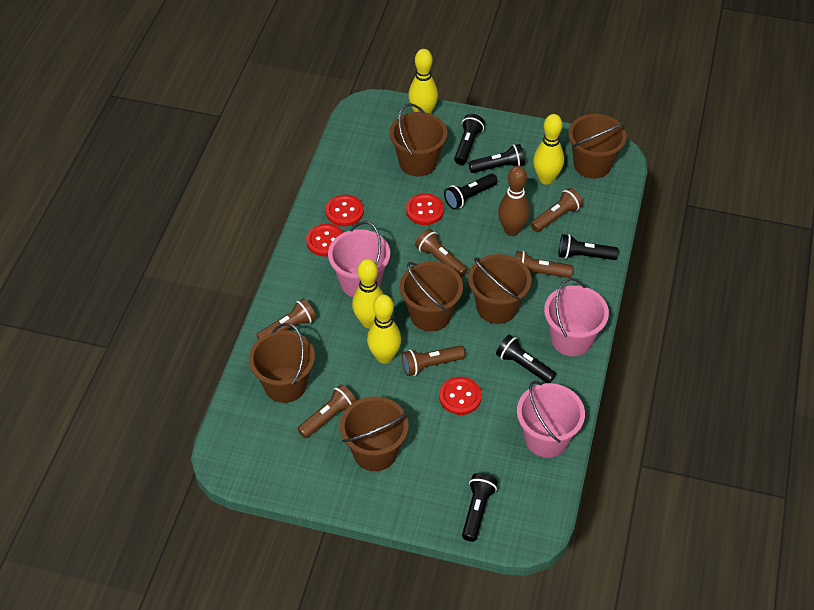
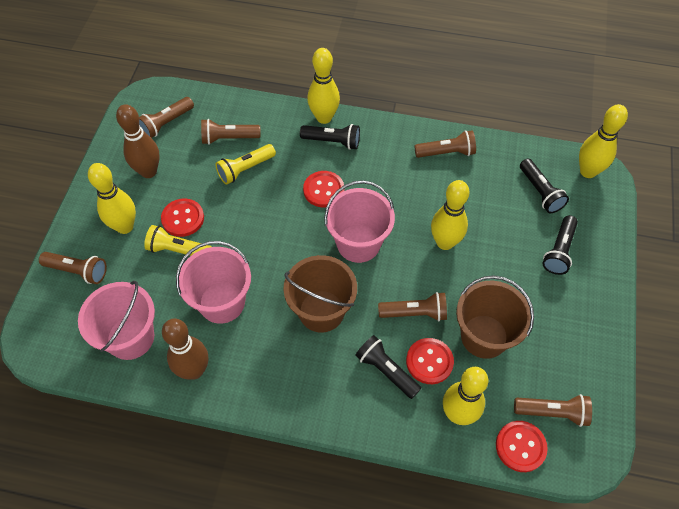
black flashlight: [444,174,498,209] [454,114,485,165] [462,473,498,542] [468,144,525,173] [496,334,556,383] [559,234,618,260] = 6 -> [300,124,360,150] [355,335,421,399] [520,159,569,213] [543,215,578,275] = 4
brown bowling pin: [498,166,530,236] = 1 -> [116,104,160,178] [162,319,208,380] = 2
brown bucket: [249,323,315,403] [340,396,409,471] [390,103,447,177] [400,261,463,332] [468,254,531,324] [568,114,627,178] = 6 -> [283,255,357,332] [456,275,534,359] = 2
yellow bowling pin: [352,259,383,328] [367,294,401,364] [408,49,438,114] [533,114,564,185] = 4 -> [88,163,136,234] [307,48,340,124] [431,180,469,250] [443,367,488,425] [579,104,628,178] = 5
yellow flashlight: none = 0 -> [144,225,211,256] [215,144,276,185] = 2

